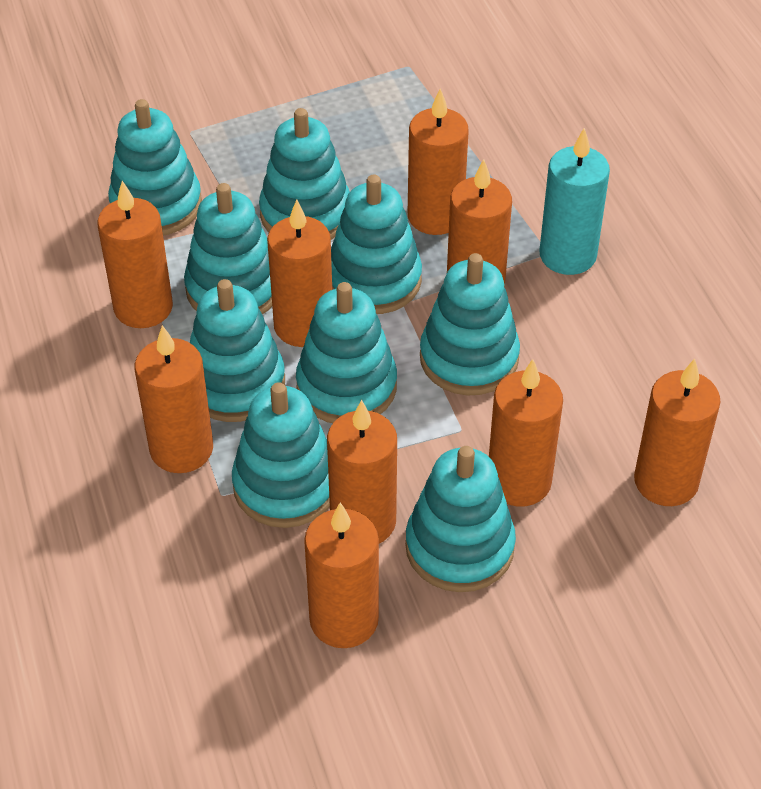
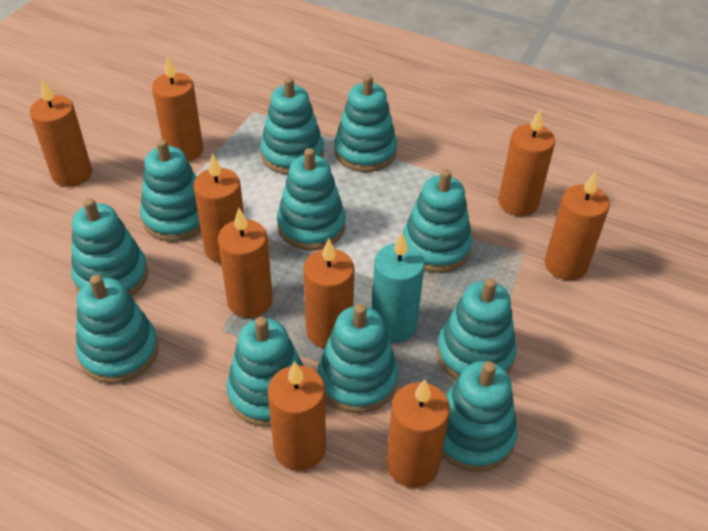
turquoise stacking toy: [108,99,202,235] [184,183,272,314] [190,279,285,422] [232,382,330,528] [259,108,350,240] [296,282,397,423] [331,175,422,314] [405,446,516,592] [420,253,520,395] = 9 -> [71,198,148,297] [76,274,159,384] [140,139,201,242] [227,317,303,427] [260,77,324,175] [277,148,346,250] [318,304,398,413] [334,75,397,172] [403,169,473,273] [437,278,516,380] [441,361,518,472] = 11

